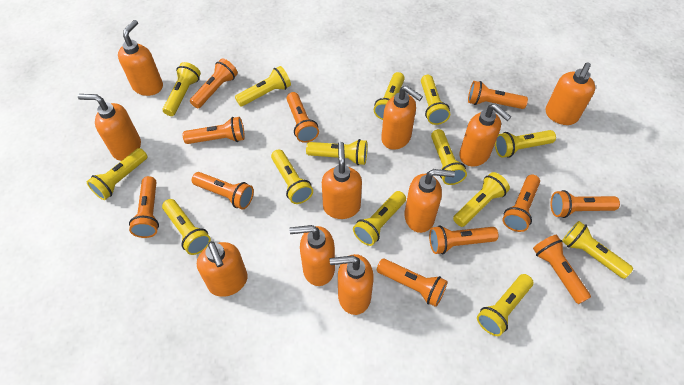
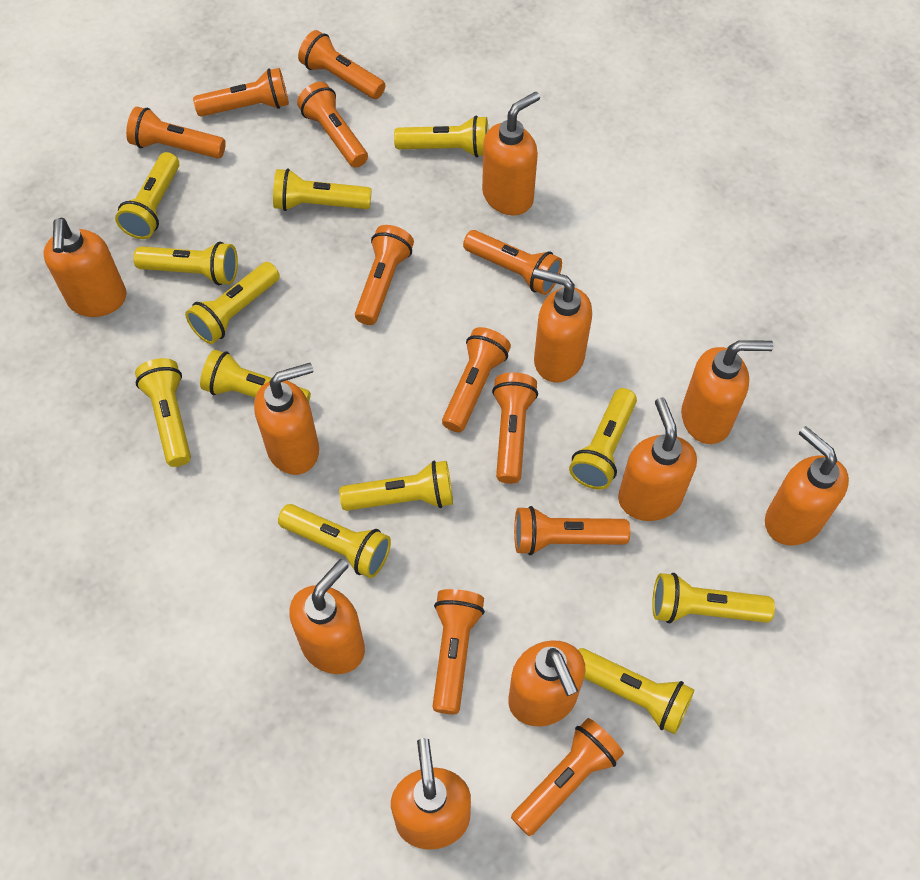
yellow flashlight: [87,148,148,200] [162,199,211,255] [163,62,201,116] [235,66,291,107] [271,149,313,204] [306,139,367,165] [353,191,406,246] [374,72,405,120] [421,75,450,125] [431,129,467,185] [453,172,510,227] [477,274,533,336] [495,130,556,158] [562,221,633,279] = 14 -> [115,152,179,239] [133,242,238,285] [135,358,191,467] [185,262,280,344] [200,350,311,402] [273,169,372,211] [278,504,391,578] [339,461,453,511] [394,116,488,157] [569,388,637,490] [579,648,695,734] [652,573,775,623] = 12

